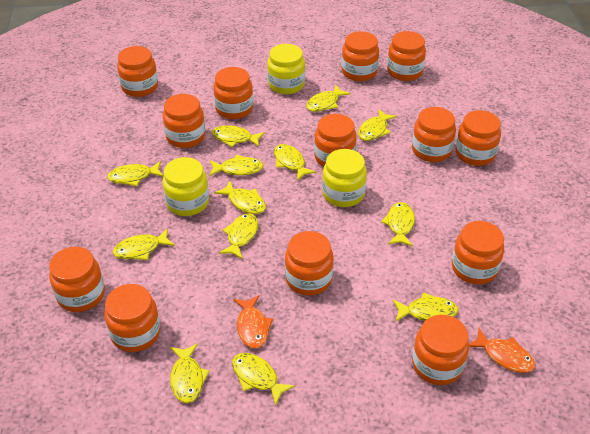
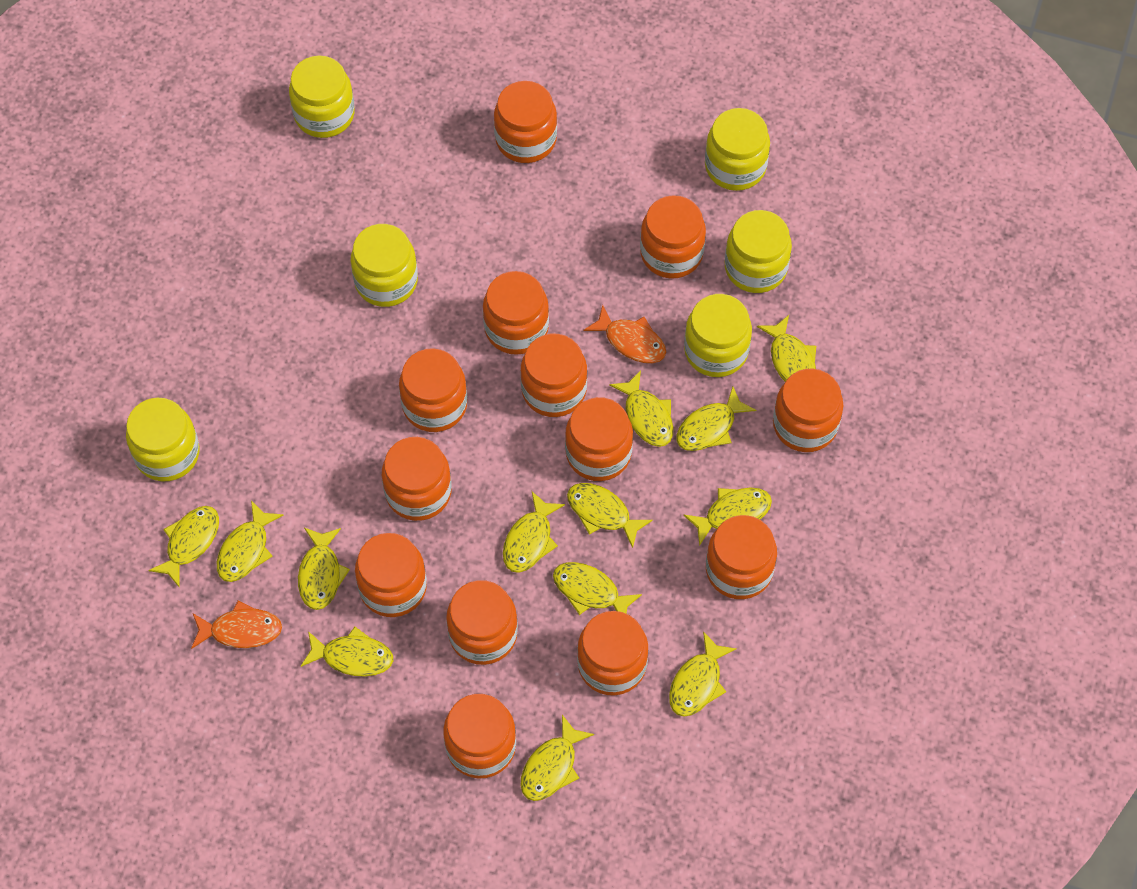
yellow jar: [163,157,209,216] [267,44,305,94] [322,149,367,207] = 3 -> [126,398,200,481] [289,56,355,138] [351,224,418,307] [684,294,752,377] [705,108,770,191] [725,210,792,293] = 6

